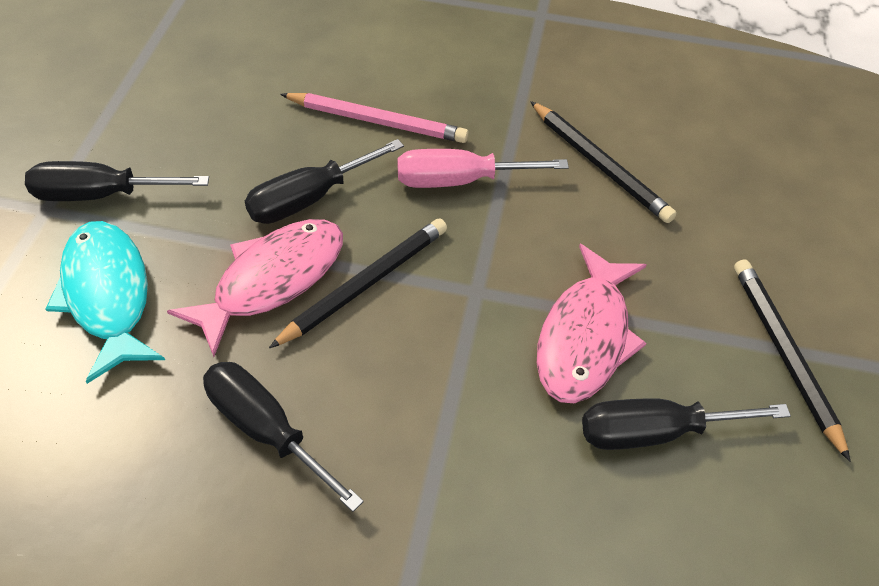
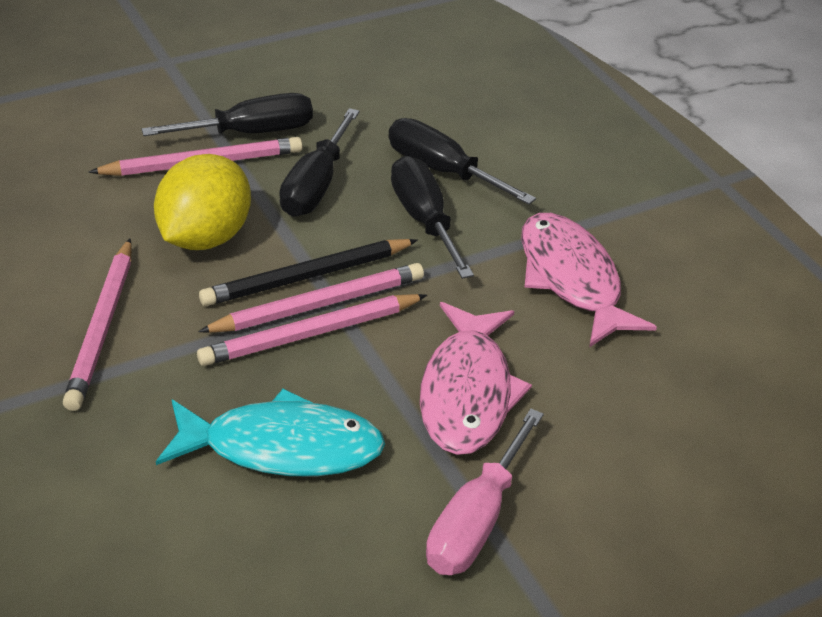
black pencil: [269,218,447,348] [530,101,677,223] [734,259,850,462] = 3 -> [199,239,418,306] = 1
pink pencil: [280,93,469,143] = 1 -> [63,238,132,411] [89,137,303,176] [197,294,427,366] [198,263,424,333] = 4
yellow lemon: none = 0 -> [154,154,251,250] = 1

